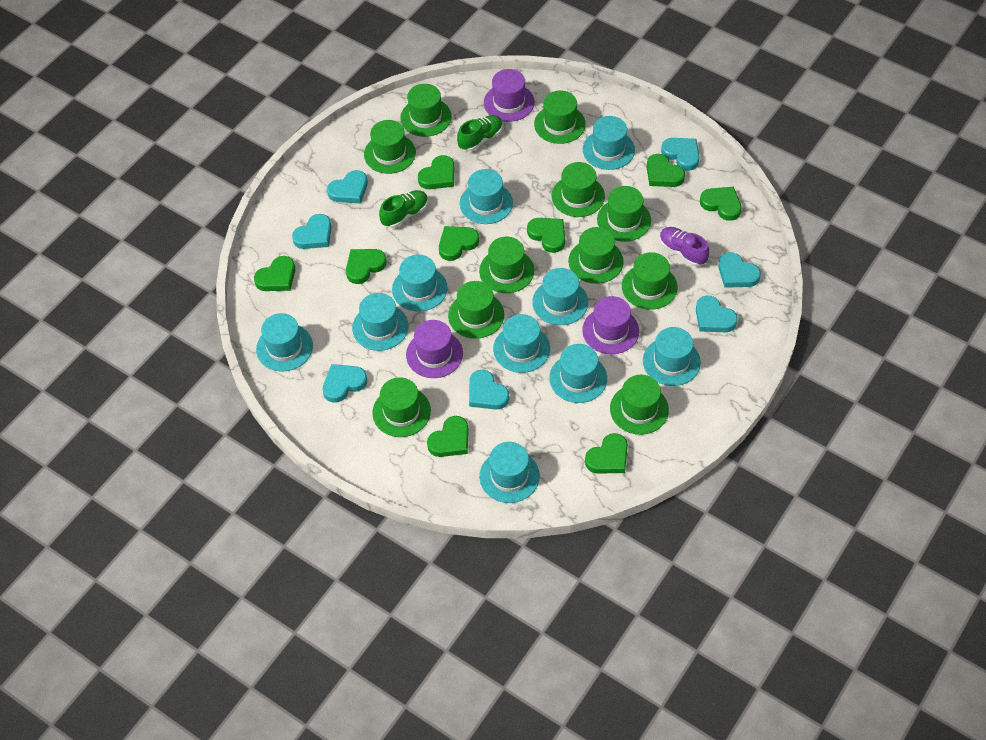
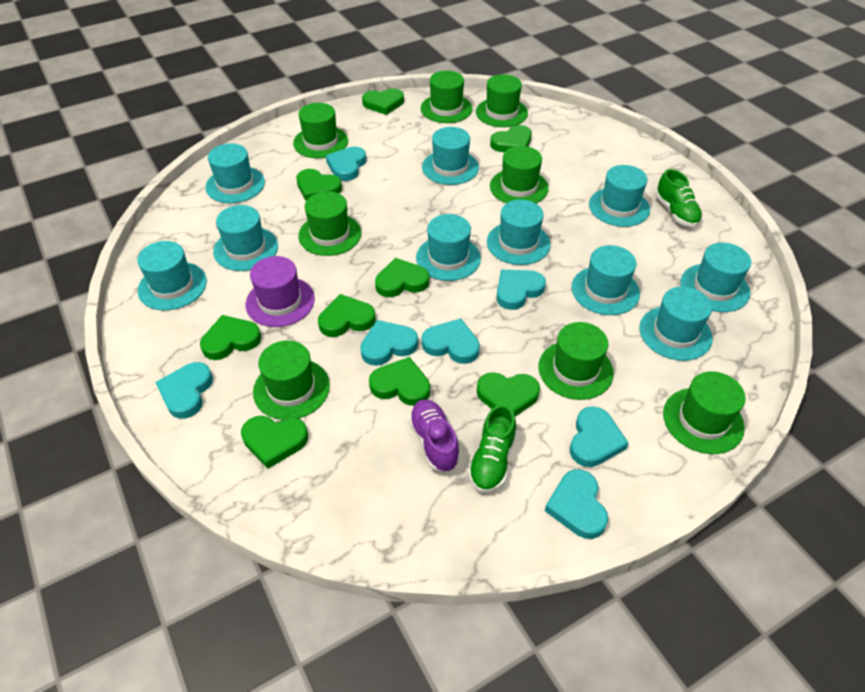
green hat: [364,120,416,174] [372,377,431,437] [400,84,452,137] [448,281,504,339] [479,237,534,293] [534,91,586,144] [552,162,605,217] [568,227,624,284] [597,186,651,242] [610,375,669,435] [622,252,678,310] = 11 -> [253,340,330,420] [293,103,348,158] [298,191,361,256] [421,71,472,123] [476,74,528,127] [490,146,549,203] [538,322,614,400] [663,371,746,454] = 8
purple hat: [406,320,463,378] [484,69,535,122] [582,296,639,354] = 3 -> [245,256,315,327] = 1

